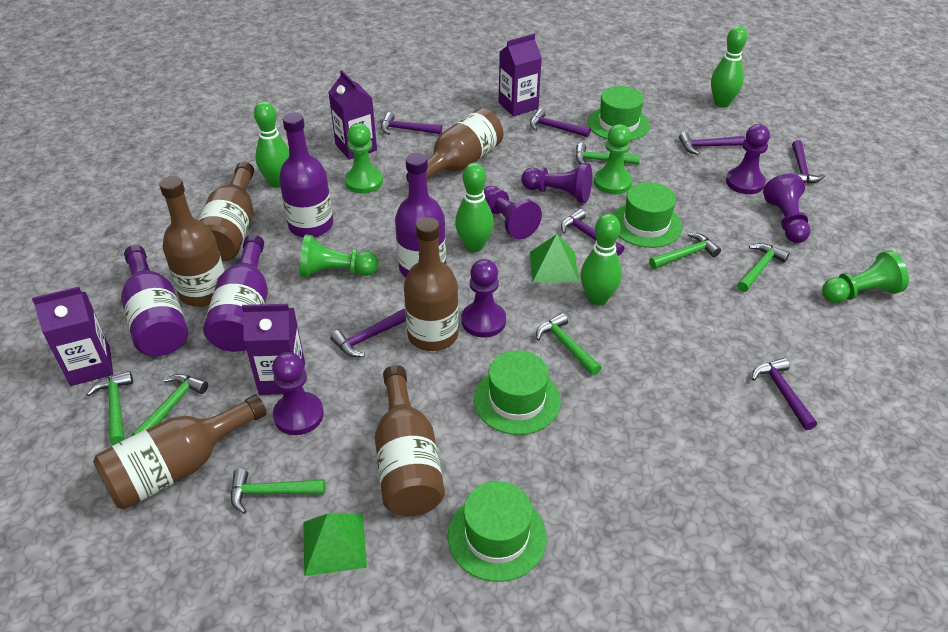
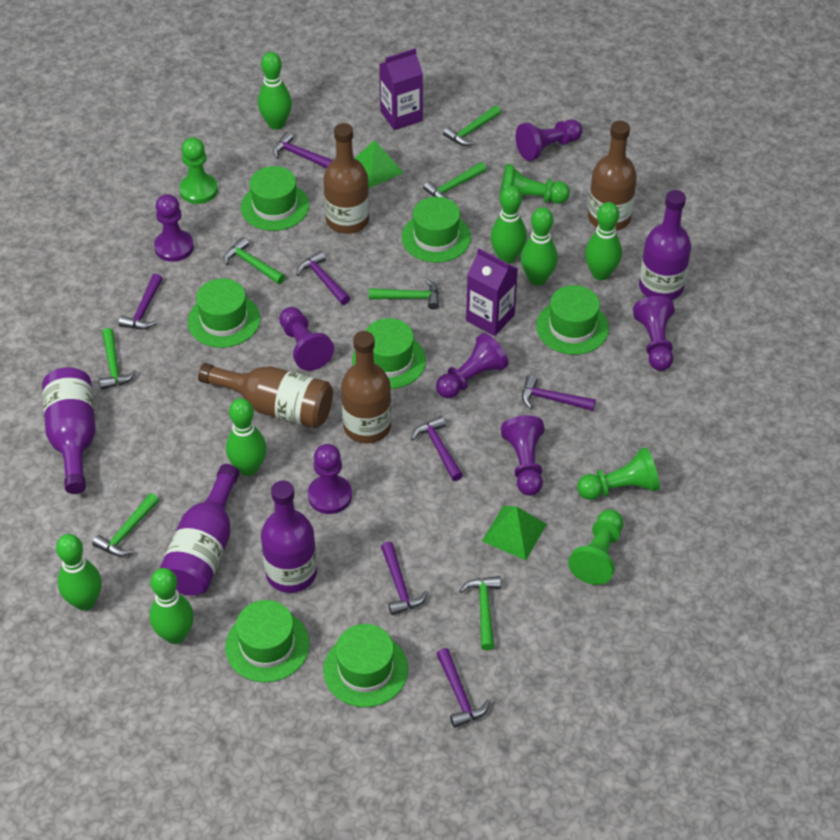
brown bottle: [93,395,267,509] [159,176,225,307] [198,162,254,262] [375,365,445,516] [404,217,459,351] [406,108,503,183] = 6 -> [198,363,333,428] [323,123,369,234] [341,331,392,443] [588,121,637,231] = 4
green bowling pin: [254,101,289,188] [455,163,494,252] [580,214,622,305] [711,26,747,107] = 4 -> [56,534,102,611] [149,568,194,644] [226,398,267,476] [258,52,292,130] [490,186,527,264] [521,207,558,285] [585,202,622,280] = 7
green hat: [448,481,547,582] [474,350,561,435] [588,86,650,141] [613,182,682,248] = 4 -> [188,278,260,348] [225,600,310,683] [241,166,309,231] [323,624,408,707] [352,318,426,389] [401,197,471,263] [536,285,609,355] = 7
purple carton: [32,287,113,386] [242,304,305,395] [328,70,377,160] [499,34,542,117] = 4 -> [379,48,423,130] [466,248,518,336] = 2
purple pawn: [272,352,324,435] [462,259,506,337] [483,186,542,240] [521,163,592,203] [726,124,770,194] [763,174,810,243] = 6 -> [154,194,194,262] [279,307,334,371] [308,444,352,514] [436,333,509,398] [501,415,545,496] [516,120,582,161] [633,296,675,371] = 7

